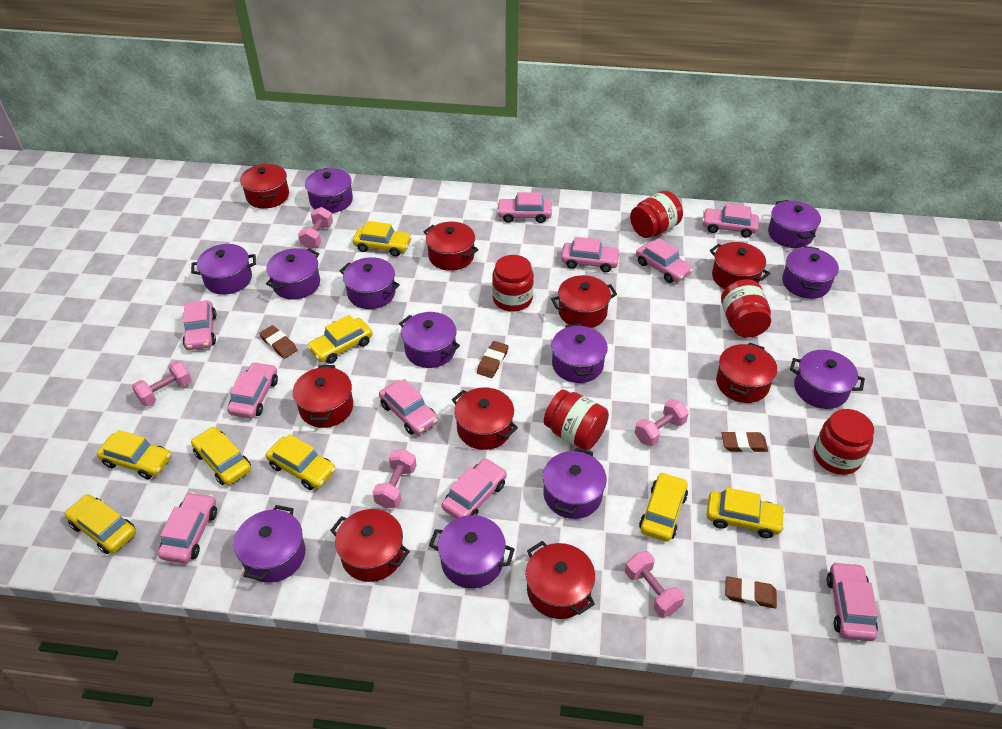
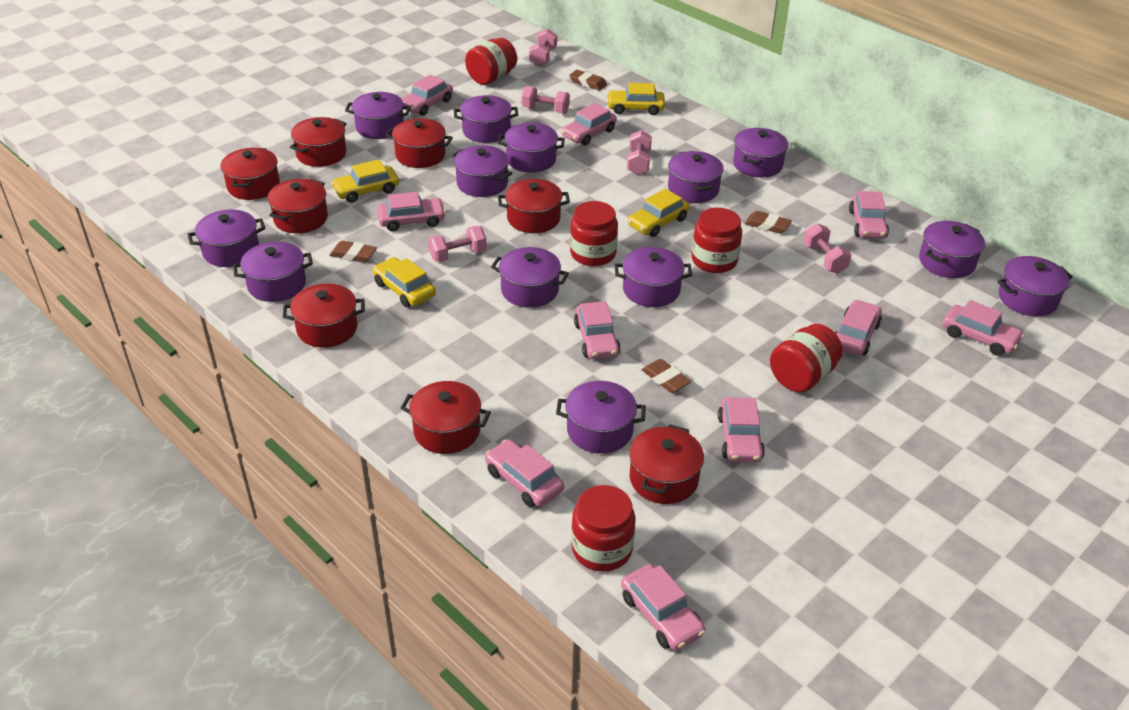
purple pot: [191,244,256,295] [234,505,305,583] [266,248,320,300] [305,168,353,213] [340,257,400,309] [399,312,460,368] [429,515,515,589] [543,447,607,519] [551,324,608,383] [768,200,821,248] [782,246,839,299] [790,350,865,409] = 12 -> [187,210,265,267] [233,242,313,302] [345,92,411,139] [452,145,512,197] [454,95,518,143] [491,247,569,308] [498,123,565,173] [556,381,646,453] [614,247,692,307] [668,151,724,203] [733,128,788,178] [919,221,985,278] [997,256,1073,317] = 13
red pot: [240,163,289,209] [293,365,353,428] [330,509,410,582] [423,222,478,271] [452,387,518,450] [526,541,595,619] [551,275,617,328] [710,242,770,289] [716,342,777,403] = 9 -> [221,148,280,200] [268,179,328,233] [283,284,365,348] [290,117,347,167] [385,118,453,168] [400,381,491,454] [498,179,570,233] [629,424,704,504] = 8
yellow car: [65,494,136,554] [97,430,171,479] [191,427,251,485] [266,434,336,490] [307,315,373,364] [353,221,412,257] [639,472,688,542] [707,487,785,538] = 8 -> [331,159,399,203] [373,257,436,307] [607,83,665,115] [628,189,689,237] = 4

